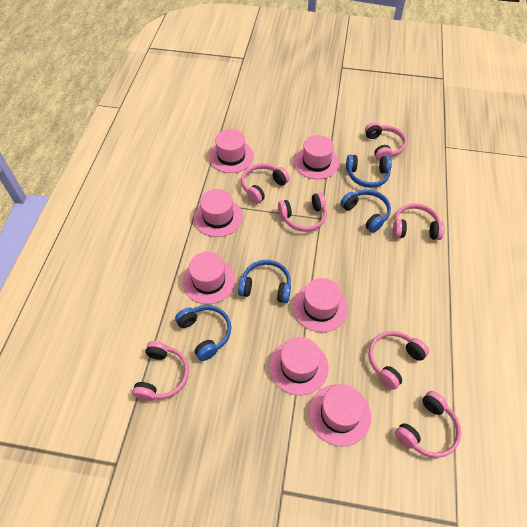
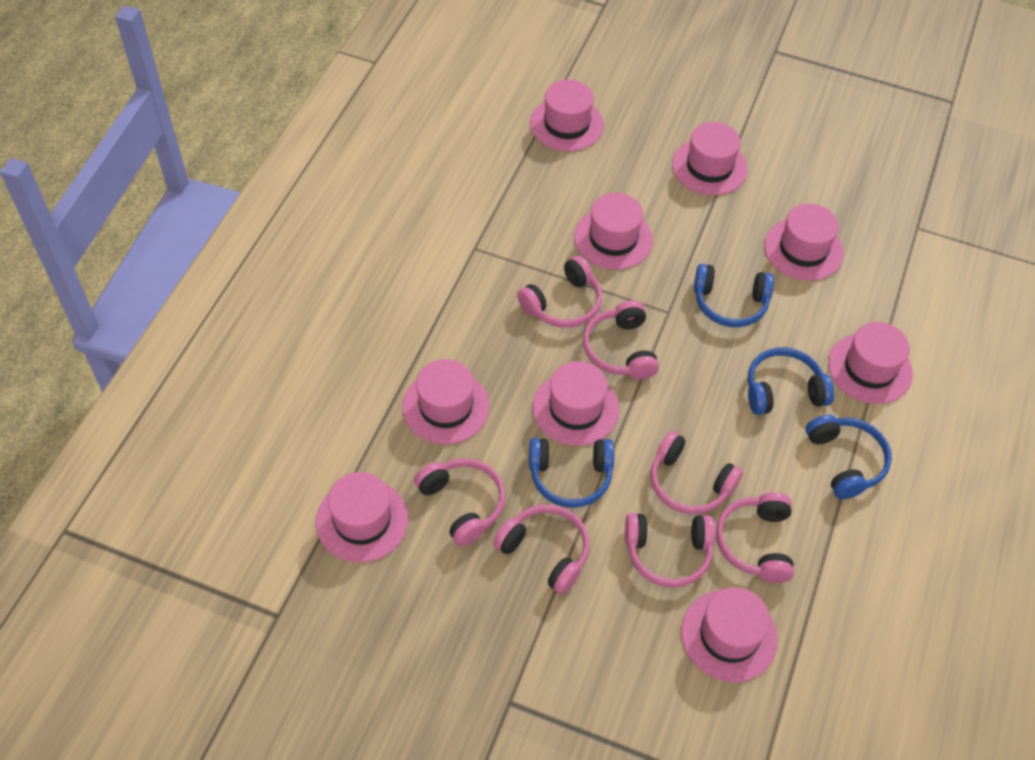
pink hat: [182,252,236,304] [194,189,243,237] [209,129,254,173] [270,337,329,395] [293,278,348,332] [294,135,339,179] [309,384,371,446] = 7 -> [316,472,408,563] [402,359,489,444] [530,80,604,151] [533,361,619,446] [574,193,653,270] [672,122,748,195] [681,587,778,682] [764,204,844,281] [828,322,913,404] = 9

